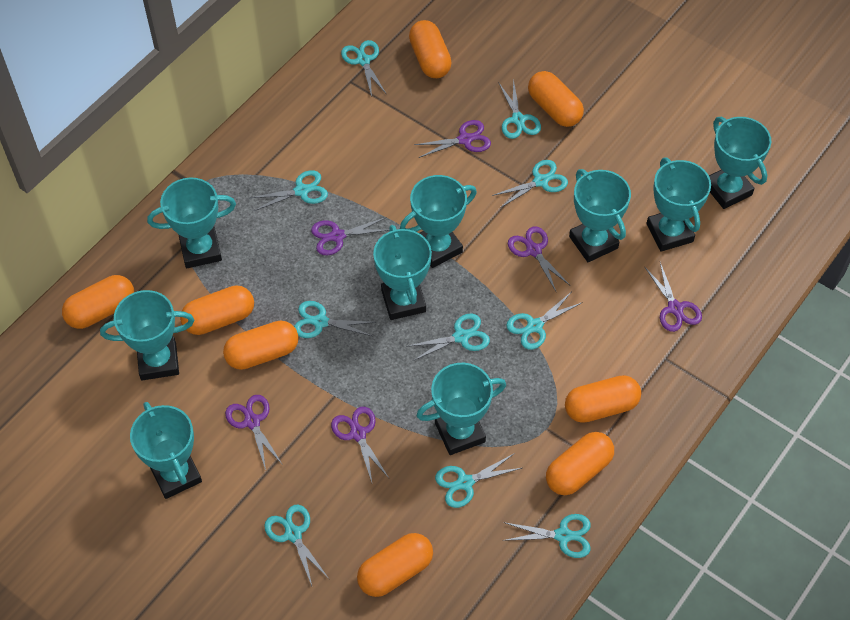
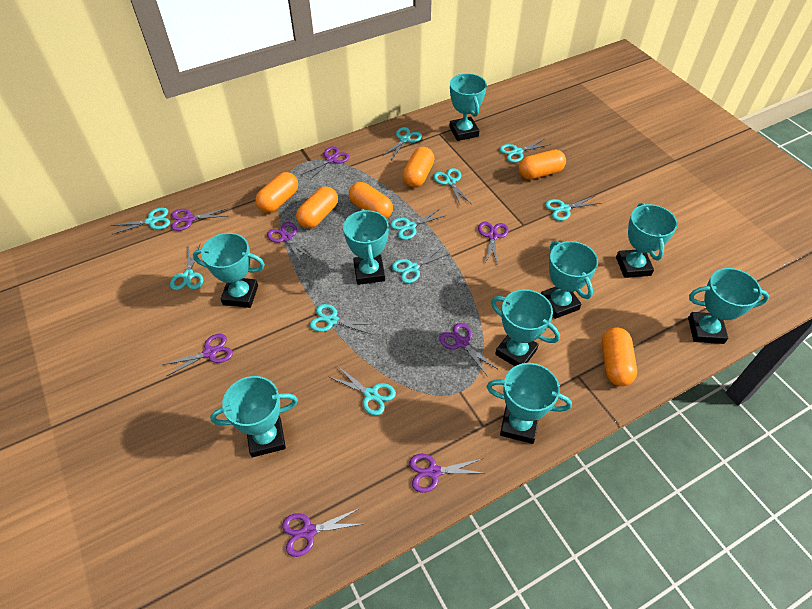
orange capsule: [62,275,134,329] [180,285,254,335] [223,320,299,370] [357,533,433,597] [409,20,452,78] [528,71,584,127] [546,432,614,495] [565,375,641,423] = 8 -> [255,172,298,213] [296,186,338,228] [349,182,393,219] [403,147,434,188] [519,150,566,180] [602,327,637,386] = 6
purple scissors: [225,395,283,470] [311,217,388,255] [331,407,389,482] [414,120,491,158] [508,226,571,291] [645,262,702,332] = 6 -> [162,334,233,376] [171,208,228,231] [267,222,313,262] [282,508,362,557] [303,146,349,180] [409,454,487,493] [439,323,497,377] [478,222,509,267] = 8

